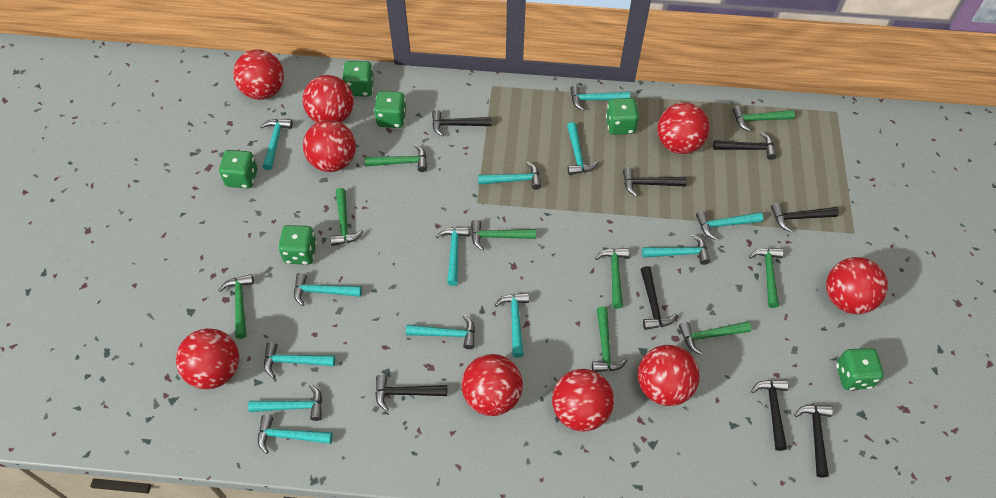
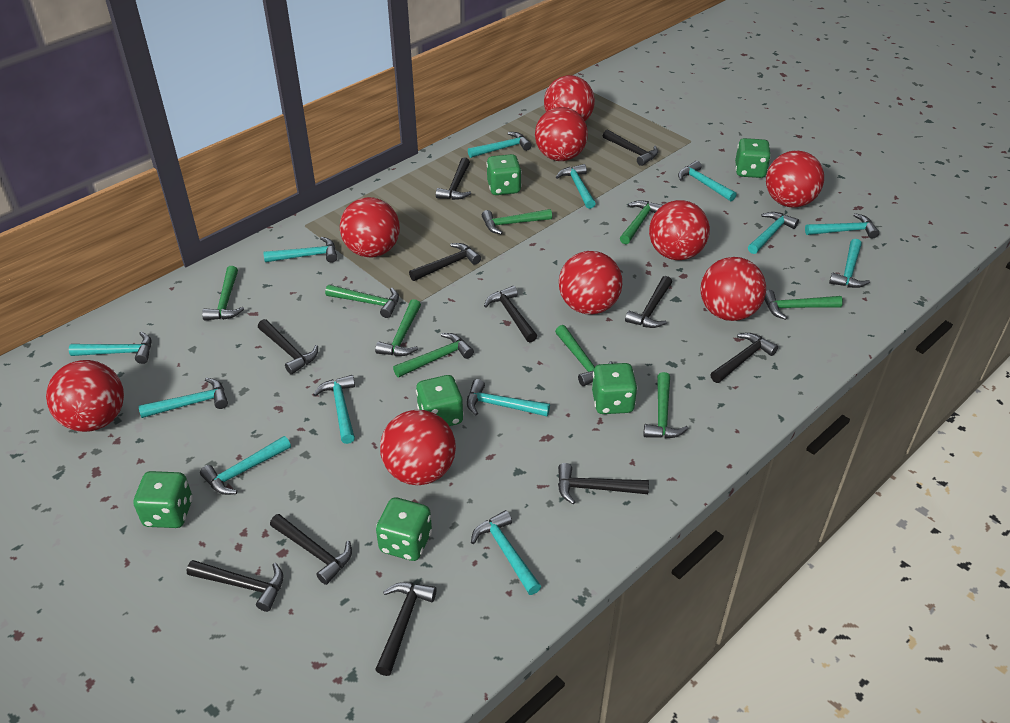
black hammer: [375,375,447,411] [432,110,492,136] [623,168,687,196] [640,266,677,330] [713,132,777,160] [751,380,788,451] [771,203,839,232] [794,405,833,478] = 8 -> [187,560,283,612] [258,319,318,374] [270,514,352,585] [375,582,437,676] [409,243,481,281] [436,157,471,200] [484,286,537,342] [558,463,649,504] [603,129,658,166] [625,276,672,328] [710,333,778,383] = 11

